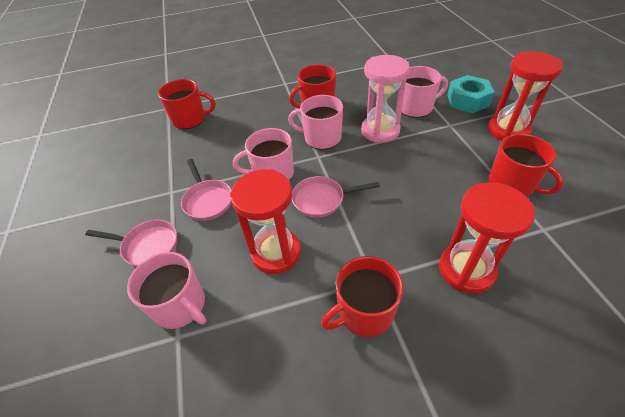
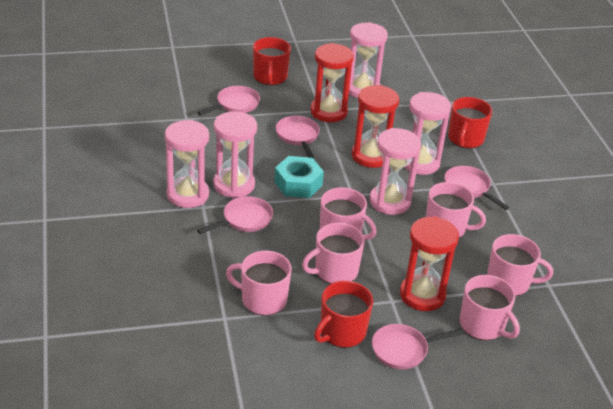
pink hourglass: [361,55,410,143] = 1 -> [165,120,209,208] [213,111,257,198] [349,22,388,98] [370,128,421,215] [404,92,451,175] = 5
pink mug: [127,252,206,329] [233,128,294,180] [288,95,343,150] [402,66,448,118] = 4 -> [226,250,292,316] [302,223,365,284] [320,187,377,240] [426,182,486,238] [460,275,520,340] [487,234,553,296] = 6
pink pan: [85,220,177,267] [181,159,231,221] [292,176,380,218] = 3 -> [197,86,260,116] [197,196,273,234] [276,116,320,159] [372,324,464,369] [444,166,510,210] = 5
red mug: [158,79,215,129] [289,64,336,108] [321,256,404,337] [489,134,564,196] = 4 -> [253,37,291,85] [314,281,373,348] [448,97,492,149] = 3

